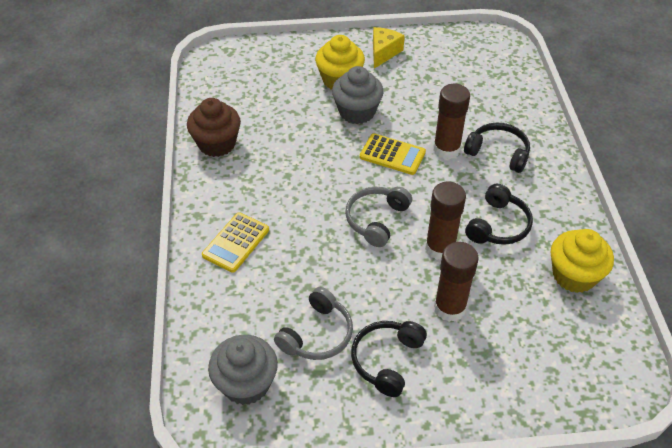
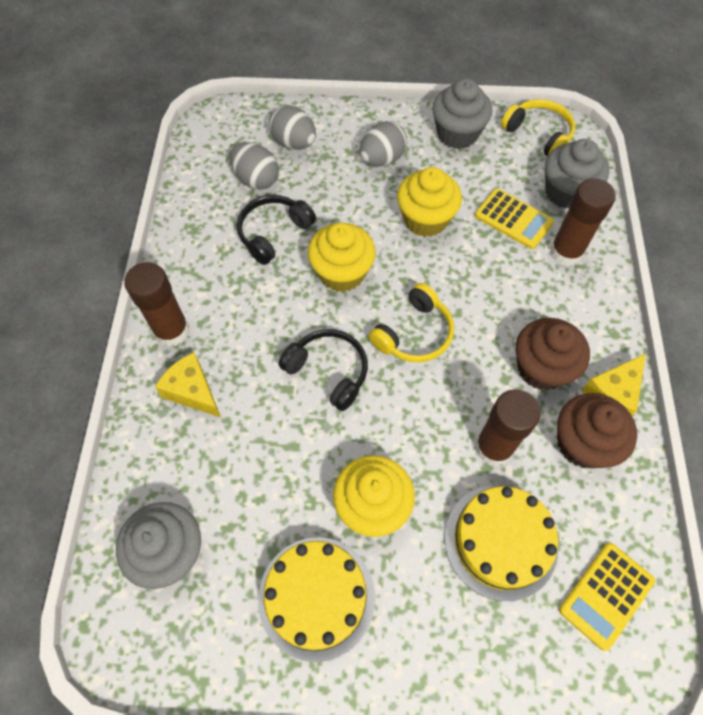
black headphones: [351,321,427,397] [464,122,530,173] [465,184,533,245] = 3 -> [237,195,316,265] [279,329,368,411] = 2
brown cupcake: [187,98,241,157] = 1 -> [516,318,590,390] [557,393,637,468] = 2
grey cupcake: [208,335,278,405] [332,66,384,124] = 2 -> [116,502,201,589] [432,79,492,149] [545,139,609,209] = 3
grey egg: none = 0 -> [230,142,279,190] [269,105,316,150] [360,121,407,167] = 3
grey headphones: [274,287,353,360] [345,187,412,247] = 2 -> none = 0
yellow cake: none = 0 -> [258,537,375,662] [444,486,558,601] = 2
yellow cheese: [373,27,405,69] = 1 -> [155,352,221,417] [582,353,646,415] = 2
yellow cupcake: [315,35,365,89] [551,229,614,293] = 2 -> [308,222,376,292] [333,455,415,537] [397,167,462,237] = 3
yellow headphones: none = 0 -> [369,283,454,363] [501,99,575,156] = 2

